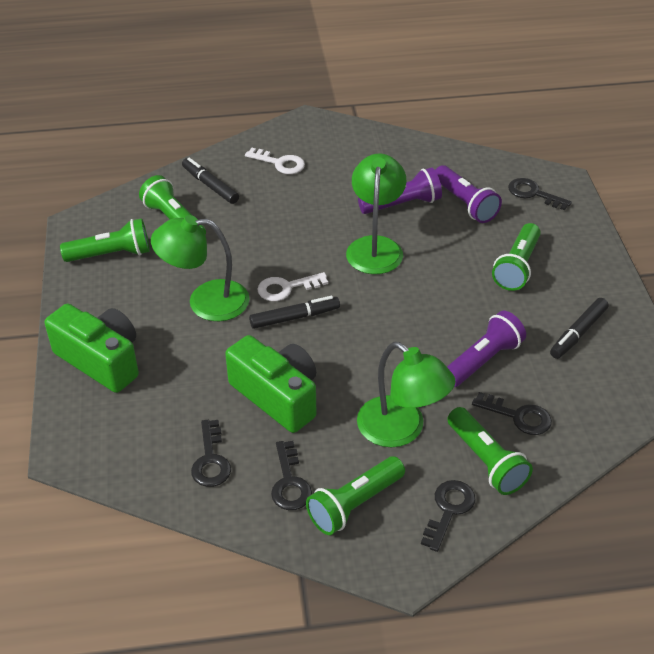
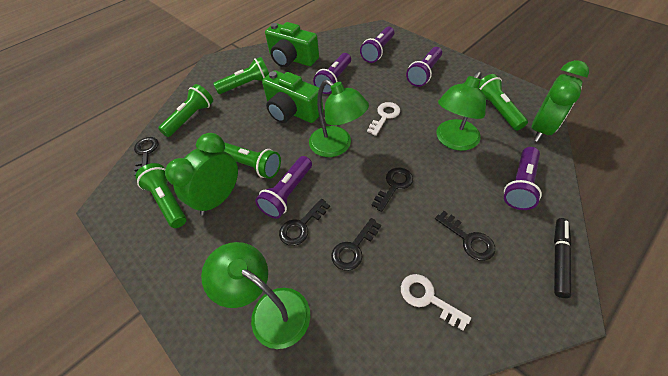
black marker: [182,158,239,204] [249,296,340,329] [550,298,609,359] = 3 -> [554,218,572,298] = 1
green clock: none = 0 -> [165,133,238,216] [532,60,589,142] = 2
purple flashlight: [358,167,442,214] [435,165,502,223] [447,310,526,387] = 3 -> [255,156,312,219] [313,53,351,94] [360,27,394,63] [406,47,442,87] [504,147,542,210] = 5

